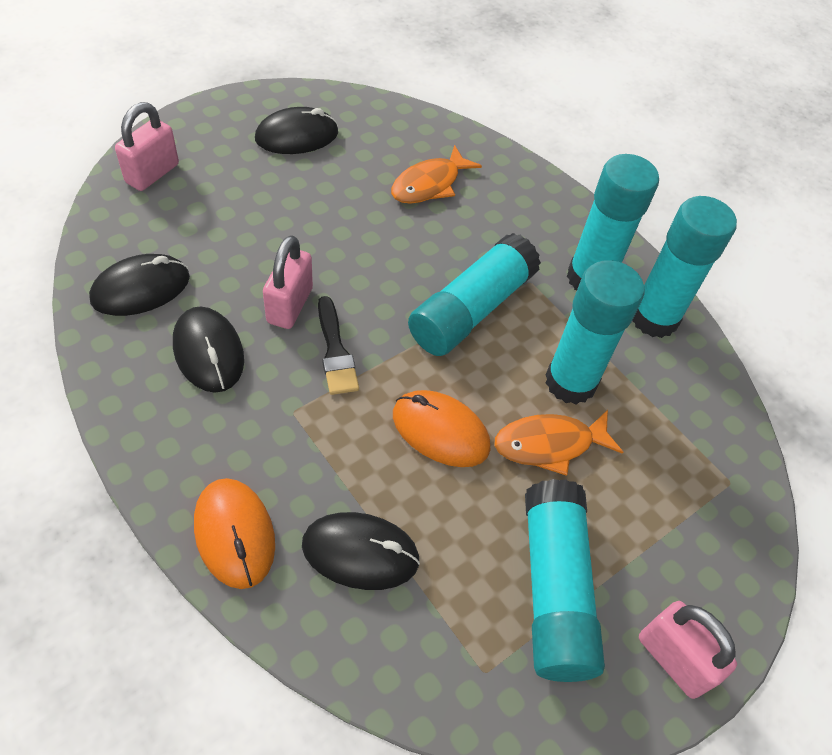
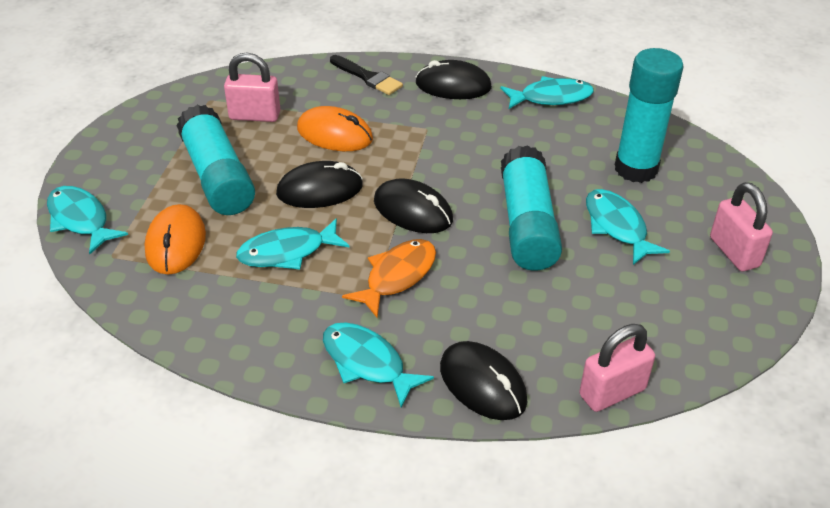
orange fish: [391,145,482,204] [494,410,623,476] = 2 -> [342,239,436,318] = 1
turquoise fish: none = 0 -> [47,186,128,254] [236,218,350,269] [323,322,434,408] [500,76,594,109] [586,189,670,265] = 5
turquoise glue stick: [408,233,541,356] [525,479,605,682] [545,260,644,404] [567,154,659,290] [632,196,737,338] = 5 -> [176,105,255,215] [501,145,562,271] [615,48,684,183] = 3

